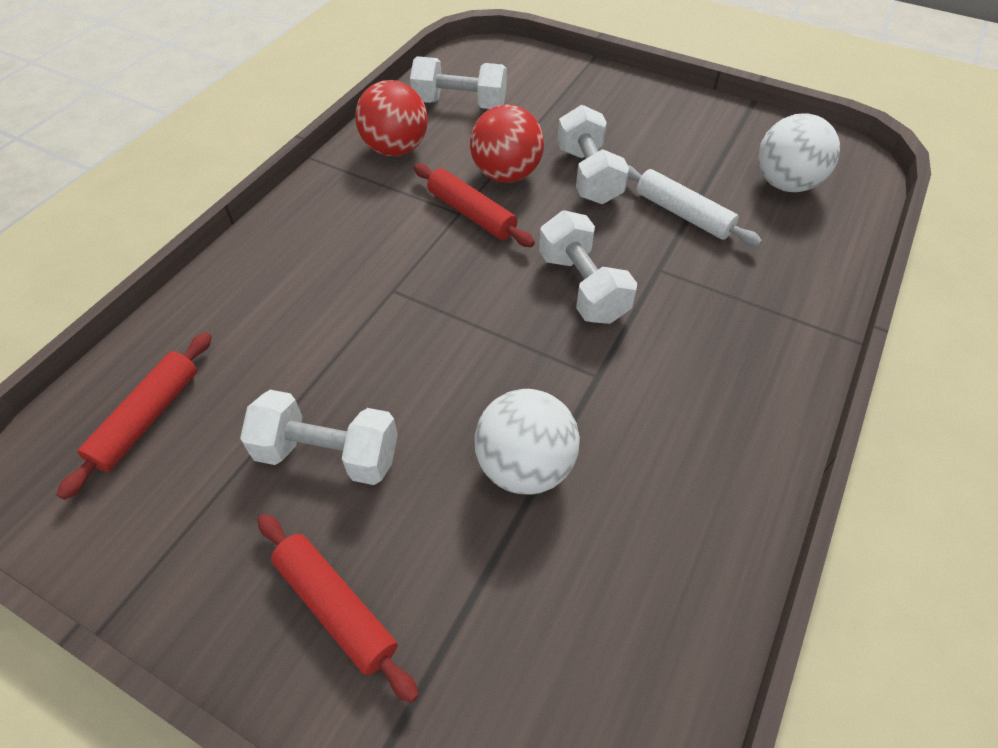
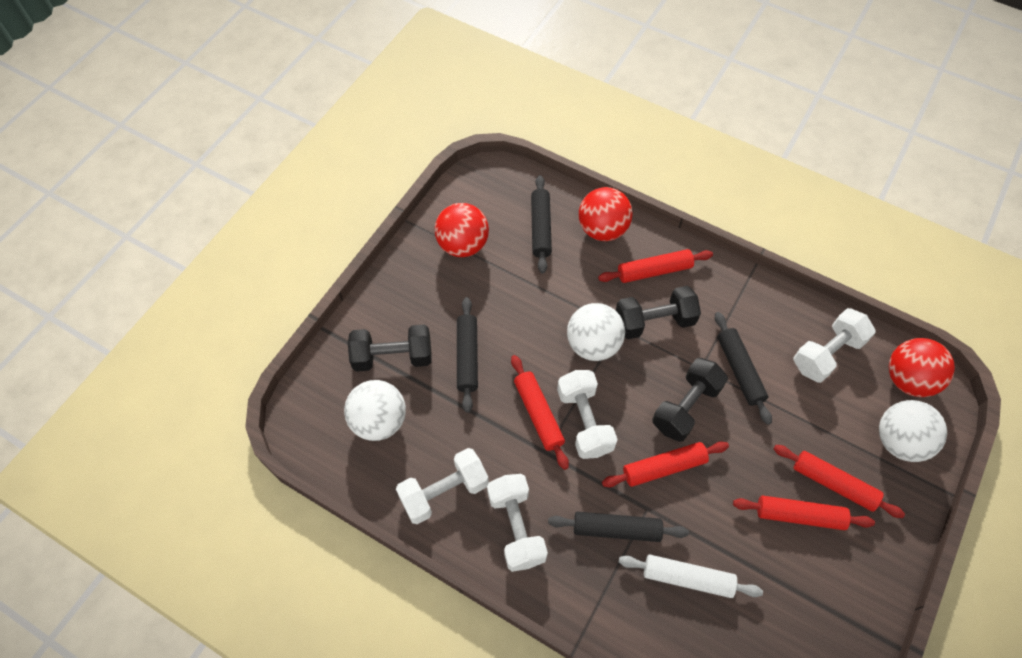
black dumbbell: none = 0 -> [348,324,431,372] [616,286,701,339] [652,358,728,442] = 3
black rolling pin: none = 0 -> [457,297,478,413] [531,175,552,273] [548,512,689,542] [715,312,772,425] = 4
red ball: [355,80,428,156] [470,104,544,183] = 2 -> [435,203,489,257] [579,187,633,241] [889,338,955,397] = 3
red rolling pin: [57,332,212,500] [258,514,419,703] [414,163,535,247] = 3 -> [511,355,569,470] [598,249,713,283] [602,441,729,488] [733,495,875,530] [773,445,905,518] = 5
white ball: [474,389,580,495] [758,113,840,192] = 2 -> [344,380,406,441] [567,303,625,361] [879,400,947,462] = 3

